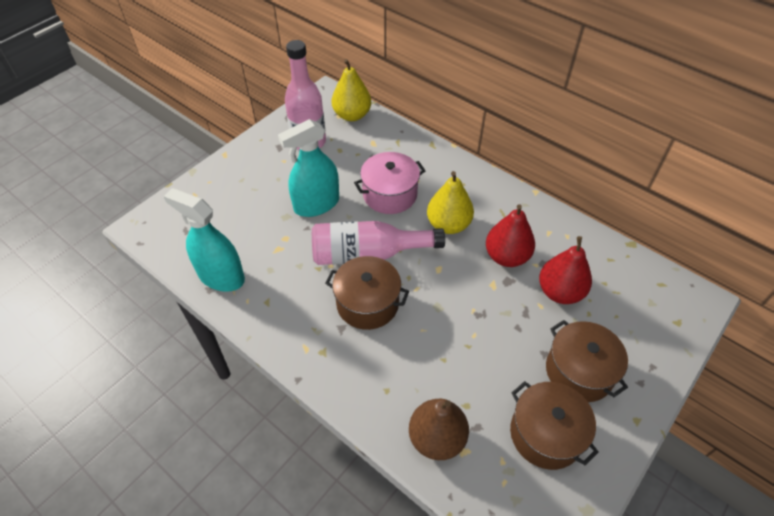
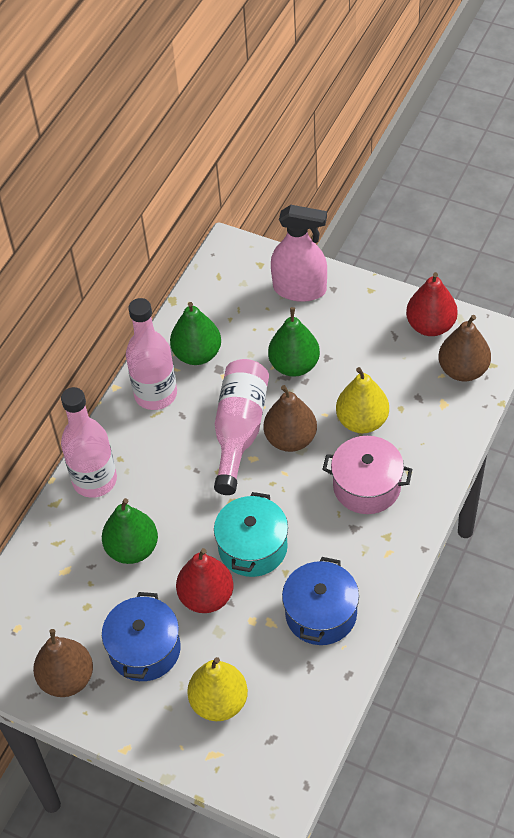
blue pot: none = 0 -> [102,592,181,681] [282,557,359,645] = 2
brown pear: [409,399,469,460] = 1 -> [33,629,93,697] [264,385,317,452] [438,315,491,382] = 3
brown pot: [325,256,409,330] [510,381,599,470] [546,320,628,402] = 3 -> none = 0
green pear: none = 0 -> [102,498,158,564] [170,302,221,365] [268,307,320,377] = 3
pink bottle: [285,40,326,150] [312,221,445,265] = 2 -> [61,387,117,498] [126,298,177,410] [214,359,269,495] = 3
pink spray bottle: none = 0 -> [271,205,327,302] = 1
turquoise pot: none = 0 -> [214,492,288,577] = 1
turquoise spray bottle: [164,188,245,292] [278,119,339,217] = 2 -> none = 0

